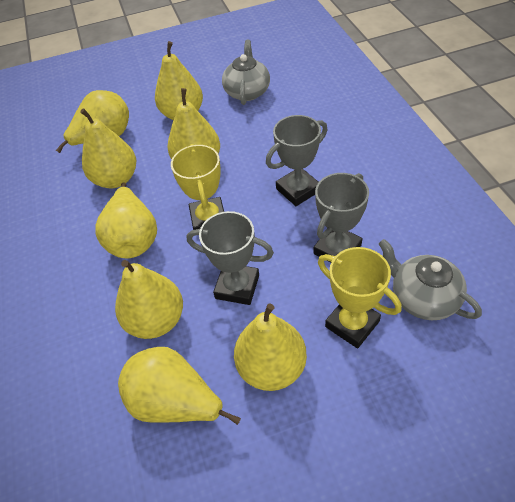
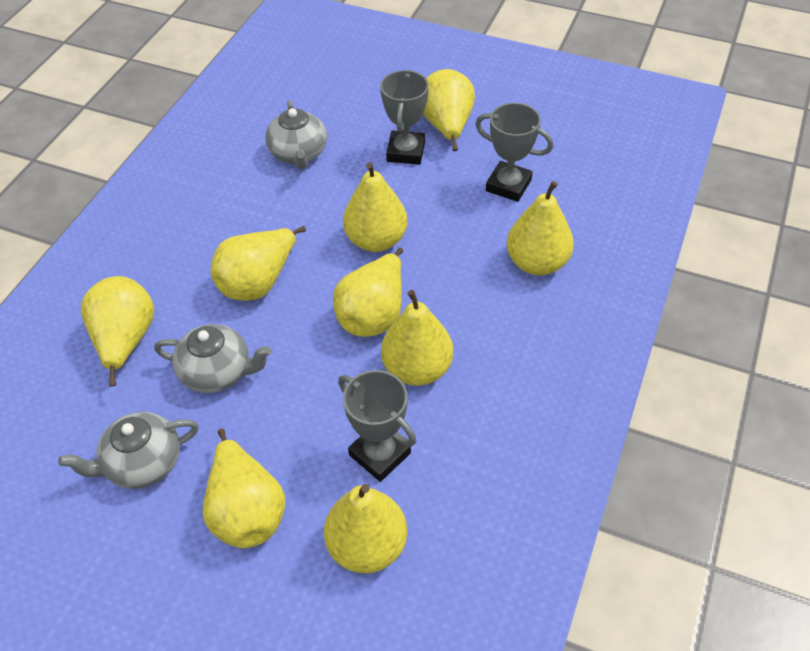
grey teapot: [222,40,270,105] [379,239,482,320] = 2 -> [58,412,199,489] [154,324,272,393] [266,100,327,169] = 3
yellow pear: [56,90,129,153] [80,109,136,188] [95,182,157,258] [115,260,183,339] [118,347,241,425] [155,41,203,120] [167,88,220,159] [234,304,307,391] = 8 -> [81,276,154,386] [203,429,285,548] [211,226,306,301] [324,484,407,573] [333,248,403,337] [343,163,408,252] [381,290,453,386] [423,69,475,151] [507,181,574,275] = 9
yellow trophy: [171,144,224,230] [318,247,402,349] = 2 -> none = 0

